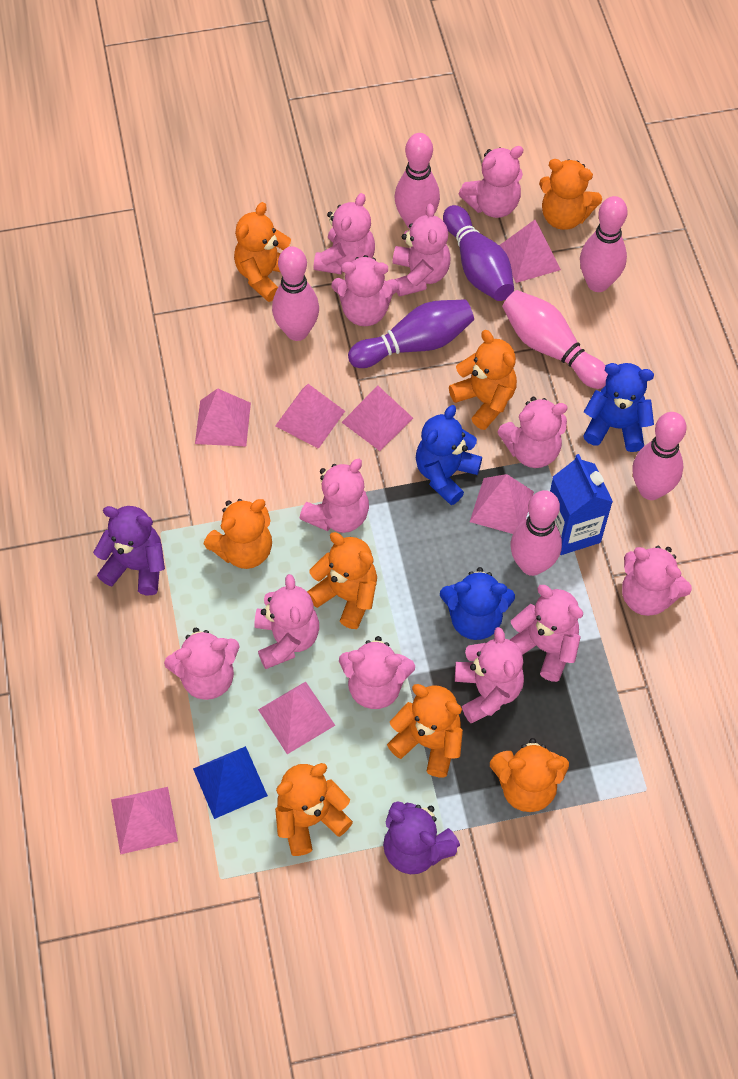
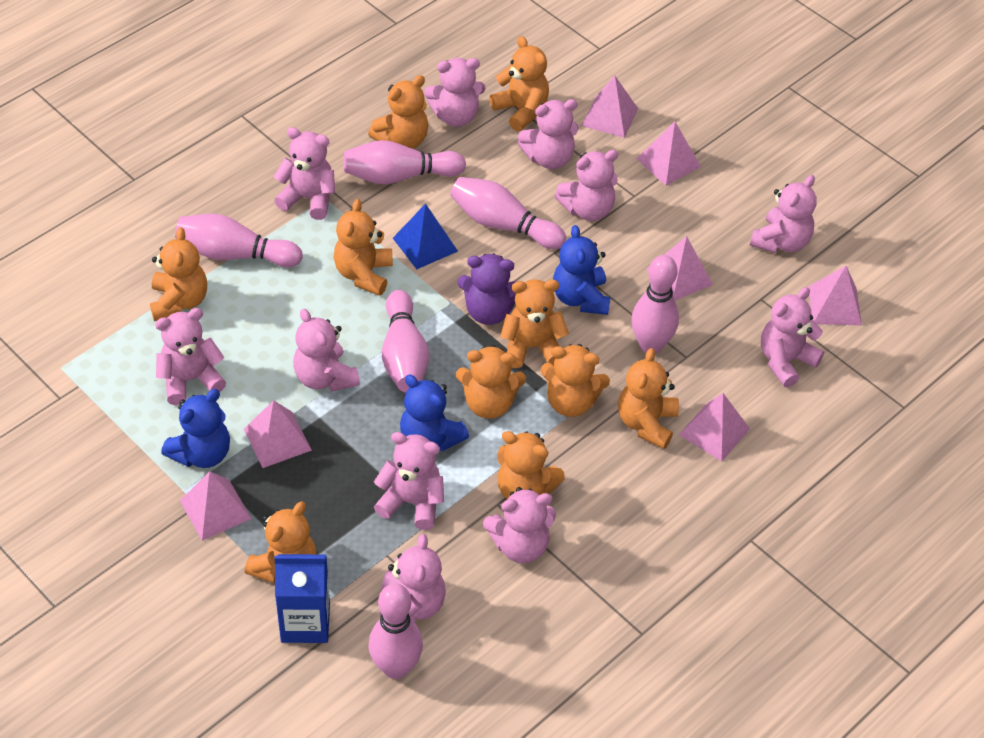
orange teddy bear: [204,499,272,569] [234,202,291,302] [275,763,353,856] [307,532,377,629] [387,684,463,778] [449,330,517,430] [490,738,569,812] [539,159,602,230] = 8 -> [150,227,207,321] [245,502,316,583] [334,199,393,296] [368,75,429,149] [456,345,526,419] [489,36,549,131] [497,431,565,499] [500,279,569,368] [541,344,610,417] [618,348,679,449] = 10
pink teddy bear: [164,628,240,700] [254,574,319,669] [299,459,369,533] [314,193,375,274] [332,255,399,326] [339,636,415,709] [393,204,451,297] [455,627,524,723] [459,146,524,218] [497,397,568,468] [510,585,583,682] [622,546,692,616] = 12 -> [155,308,226,405] [274,127,335,220] [293,309,360,392] [374,432,444,530] [379,534,446,622] [424,58,485,127] [483,487,556,563] [517,99,578,169] [555,150,618,221] [750,175,817,253] [761,287,824,387] = 11
purple bowling pin: [348,299,474,368] [443,205,514,301] = 2 -> none = 0
purple teddy bear: [93,506,165,595] [383,801,460,874] = 2 -> [457,253,517,325] = 1

